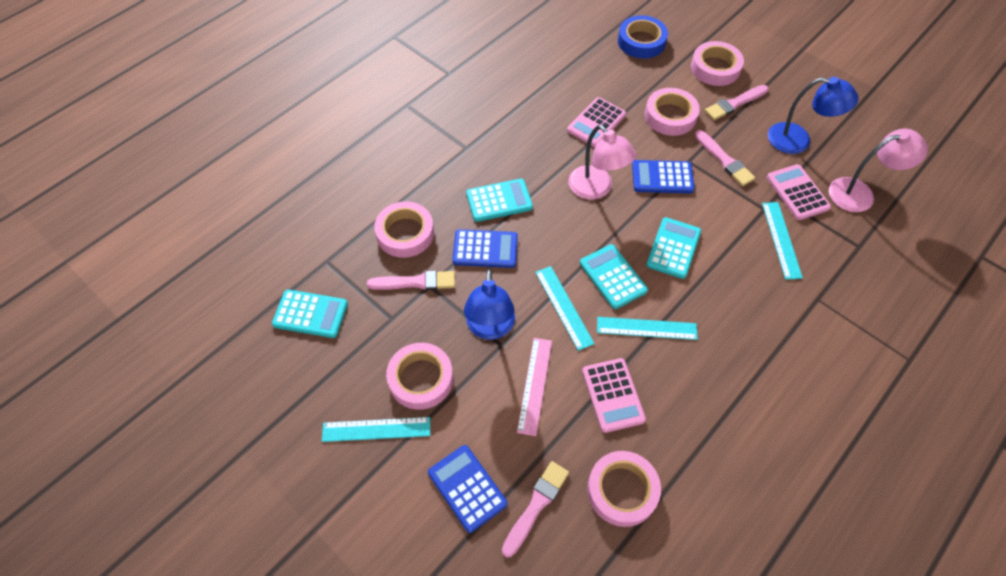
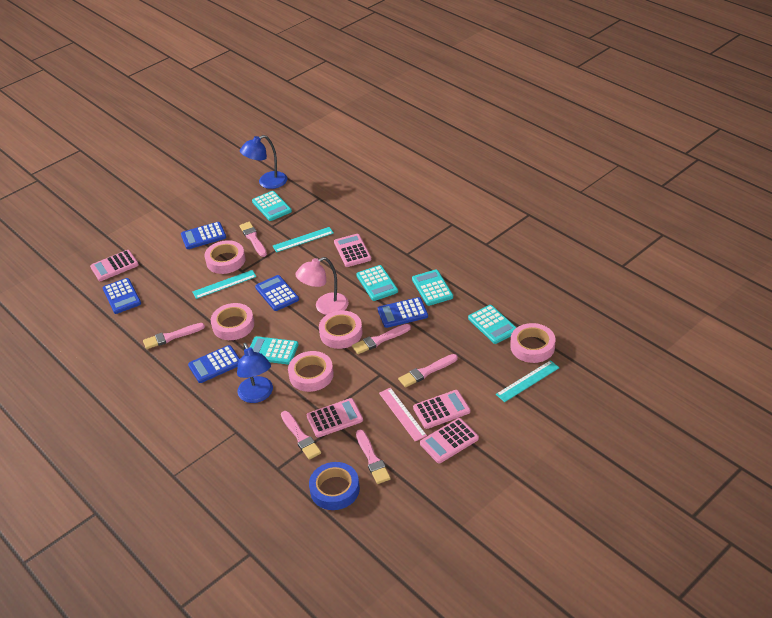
blue calculator: [428,445,508,533] [452,229,518,268] [632,160,695,194] = 3 -> [103,278,141,314] [181,222,226,249] [188,345,240,383] [255,275,299,311] [378,297,428,328] = 5
pink brush: [367,271,455,290] [502,461,569,558] [695,130,755,186] [705,85,768,120] = 4 -> [143,323,205,349] [239,222,267,257] [281,411,321,460] [352,324,411,354] [356,430,391,484] [398,354,458,387] = 6
pink calculator: [567,97,626,147] [582,358,646,433] [767,164,831,220] = 3 -> [90,250,139,281] [307,398,363,438] [334,234,371,267] [413,390,470,429] [420,418,479,463] = 5
pink lamp: [568,125,636,200] [829,129,928,212] = 2 -> [295,257,349,315] = 1
turquoise calculator: [272,290,348,338] [466,179,533,222] [580,244,648,309] [646,217,701,279] = 4 -> [250,336,298,365] [252,191,292,221] [356,265,398,301] [412,270,453,306] [468,305,517,344] = 5
turquoise ruler: [322,417,430,442] [535,266,595,351] [597,317,698,340] [762,202,803,280] = 4 -> [193,270,257,299] [273,227,334,253] [496,360,559,402] = 3

